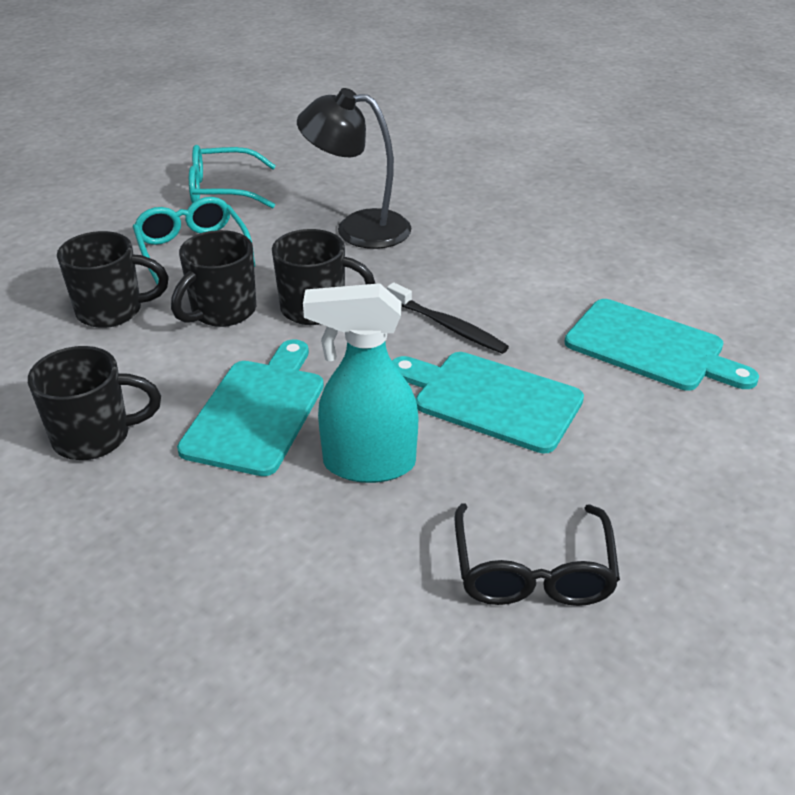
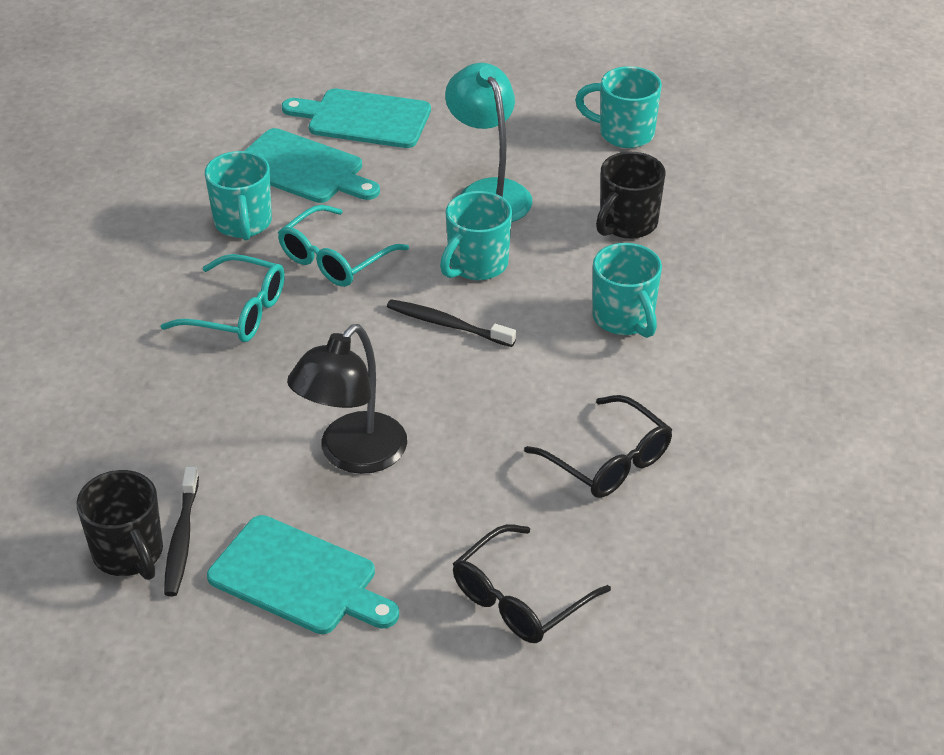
black glasses: [454,503,620,606] = 1 -> [453,524,611,643] [524,395,672,498] = 2
black mug: [28,346,161,460] [57,231,169,328] [171,230,256,327] [272,229,375,325] = 4 -> [76,470,163,580] [596,152,665,239] = 2
black toothbrush: [387,282,509,354] = 1 -> [164,466,199,596] [387,299,516,347] = 2
turquoise lamp: none = 0 -> [445,63,532,223] = 1
turquoise mug: none = 0 -> [205,151,272,241] [440,191,512,280] [575,66,662,148] [592,243,662,338] = 4
turquoise spray bottle: [303,283,418,483] = 1 -> none = 0

